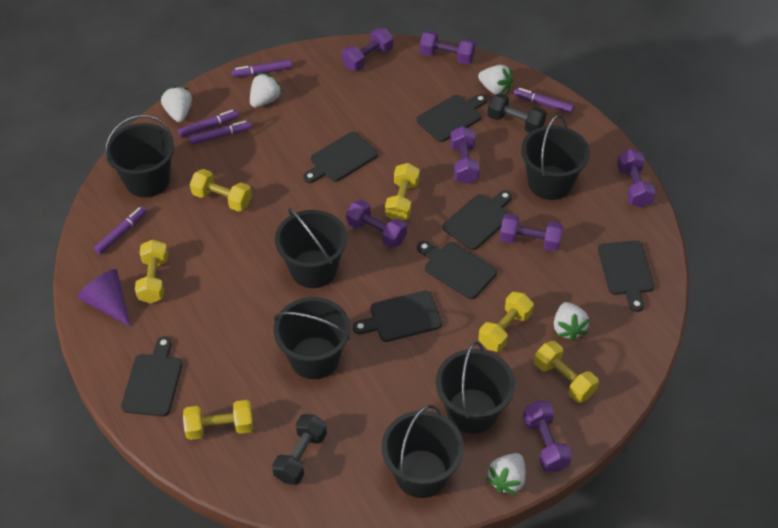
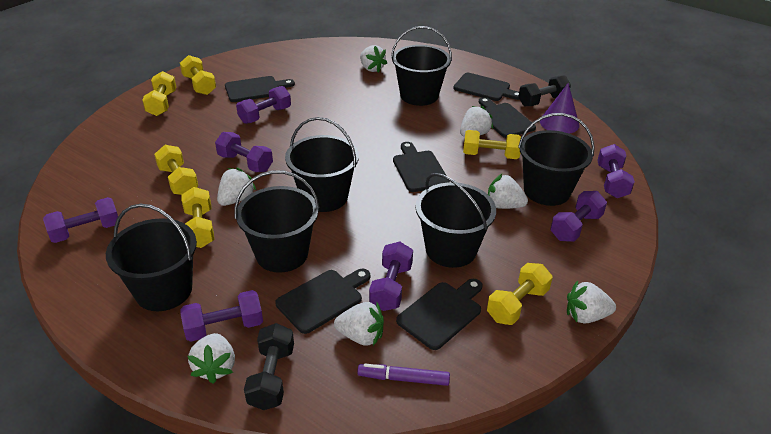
black cutting board: [121,336,182,417] [303,132,378,183] [353,291,442,342] [416,94,487,142] [417,241,497,299] [442,190,512,250] [598,241,654,312] = 7 -> [225,76,295,102] [275,269,370,334] [393,142,450,192] [396,279,483,350] [453,73,520,101] [479,97,536,138] = 6
purple marker: [94,206,147,255] [178,110,239,138] [189,121,252,145] [232,59,292,77] [514,88,574,114] = 5 -> [358,364,450,386] = 1
white strawberry: [161,86,192,122] [250,73,283,108] [478,65,513,94] [486,453,526,495] [554,302,590,341] = 5 -> [188,333,235,384] [217,168,256,206] [334,302,384,346] [360,45,387,73] [460,105,493,137] [488,174,528,209] [567,280,616,324] = 7

